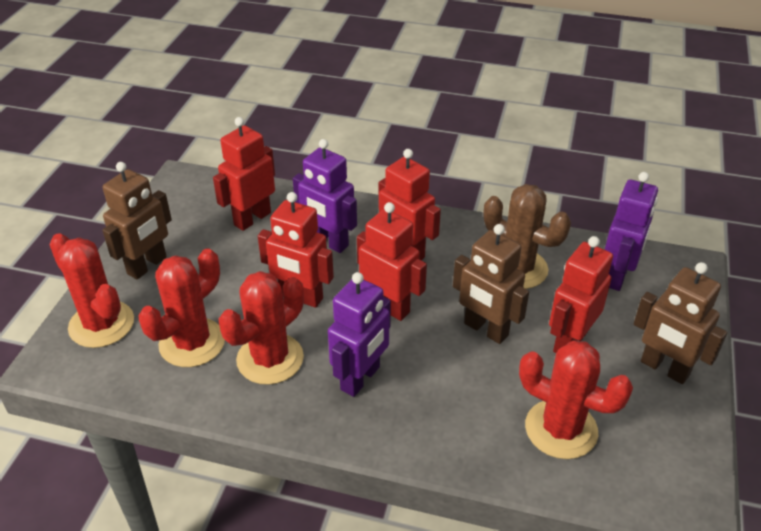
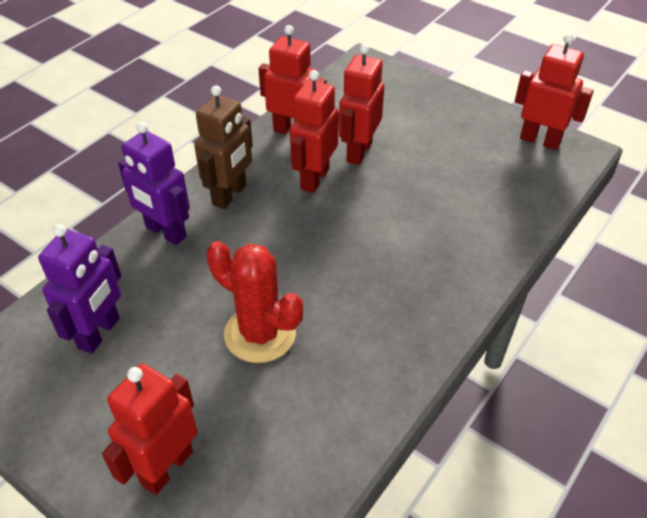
brown cactus: [484,184,571,289] = 1 -> none = 0
brown robot: [102,162,172,280] [453,224,529,344] [634,262,727,384] = 3 -> [194,85,253,209] = 1
purple robot: [293,139,357,253] [328,272,391,397] [605,172,658,291] = 3 -> [38,224,121,354] [118,122,190,245] = 2
red cactus: [49,233,134,348] [138,249,225,367] [219,271,304,385] [519,340,633,459] = 4 -> [206,241,303,363] = 1

